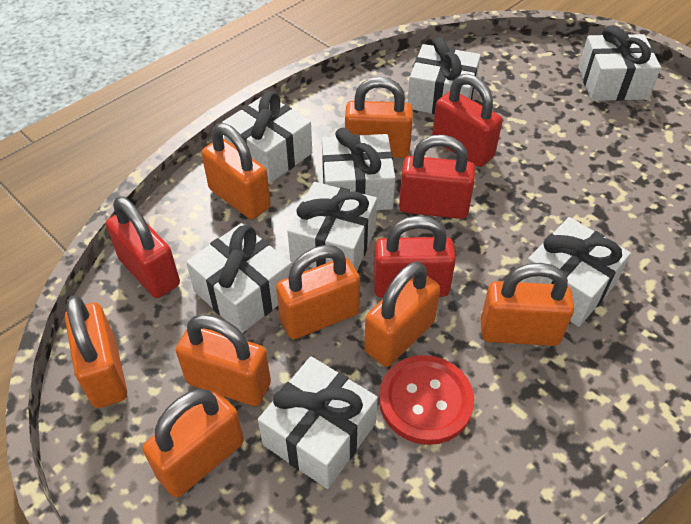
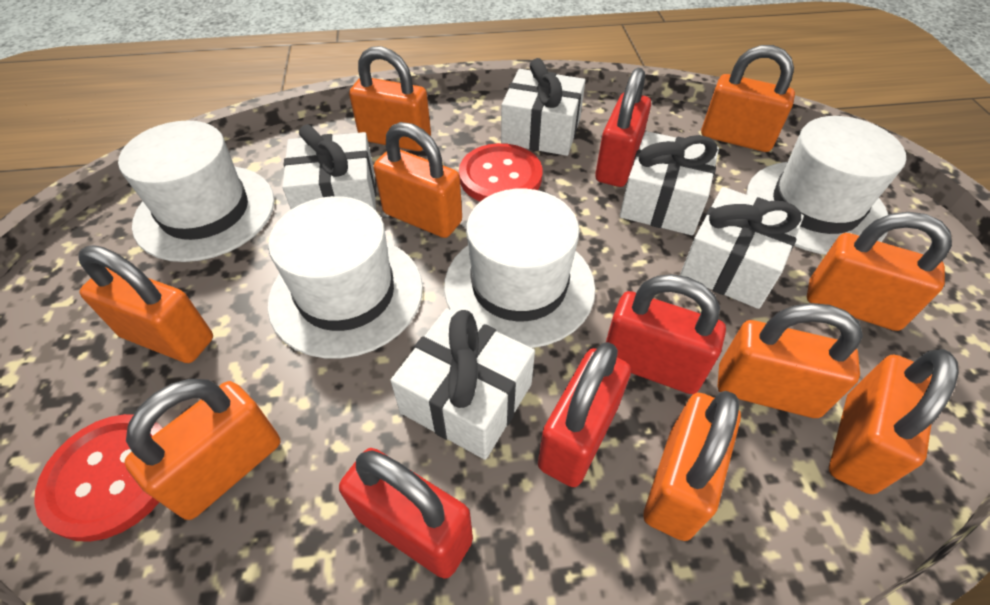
orange padlock: [65,295,127,408] [143,389,244,497] [176,314,271,406] [202,123,271,219] [276,245,360,339] [345,77,413,158] [364,262,440,367] [481,263,574,346] = 8 -> [79,245,213,363] [125,379,280,520] [349,46,431,151] [374,122,462,238] [644,391,741,541] [701,45,795,152] [718,303,863,418] [807,212,952,331] [829,349,959,494] = 9
red button: [379,355,474,445] = 1 -> [34,414,163,542] [459,143,542,201] = 2
white gift: [186,223,291,333] [222,91,312,184] [258,356,378,489] [287,182,377,271] [322,128,395,210] [408,37,481,114] [521,217,631,327] [578,25,661,101] = 8 -> [282,124,376,210] [390,308,535,460] [501,58,585,156] [620,131,719,235] [680,187,804,309] = 5
white hat: none = 0 -> [118,121,274,262] [268,196,423,359] [444,189,596,348] [747,116,906,255] = 4

